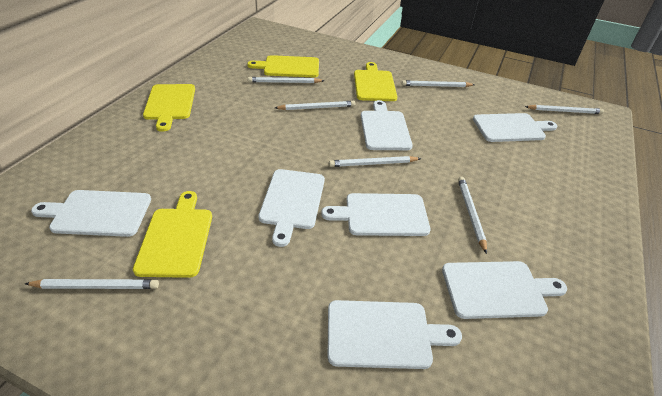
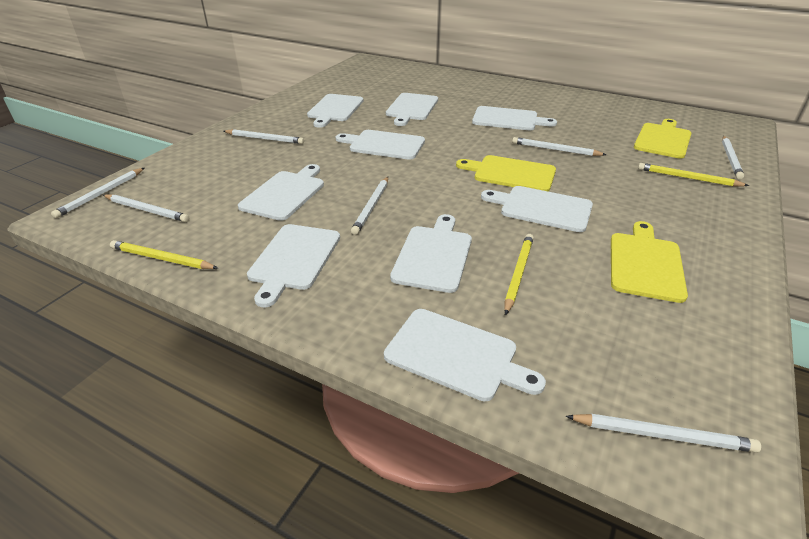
white cutting board: [31,190,151,237] [258,169,325,247] [321,193,430,236] [328,300,462,369] [361,100,413,150] [442,261,567,319] [473,113,557,142] = 7 -> [238,164,324,221] [247,224,340,307] [307,94,364,128] [336,130,425,160] [384,309,546,401] [386,93,438,126] [390,214,472,293] [472,106,557,130] [481,186,593,232] = 9
yellow cutting board: [133,191,212,278] [143,84,195,132] [247,55,319,77] [354,62,398,101] = 4 -> [456,155,556,192] [611,221,688,303] [634,119,691,159] = 3
yellow pencil: none = 0 -> [110,240,218,269] [505,234,534,315] [638,163,749,186] = 3

